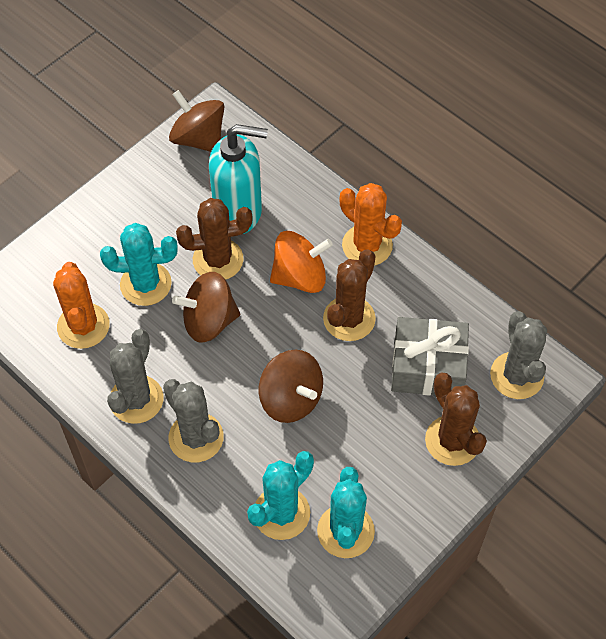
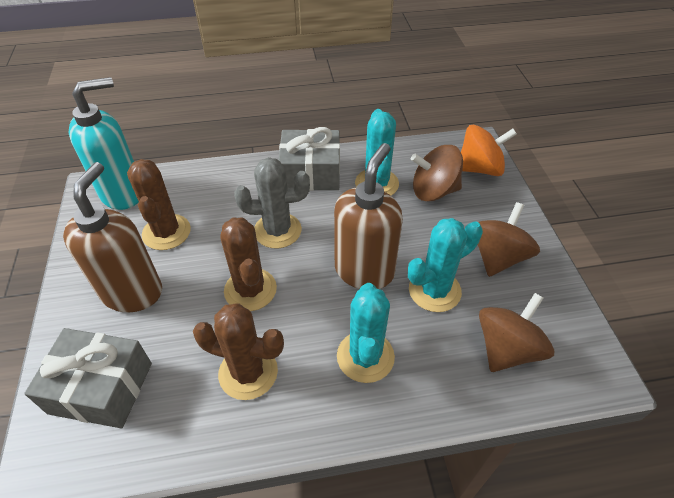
brown soap dispenser: none = 0 -> [63,162,162,313] [334,143,403,289] = 2
grey cactus: [107,329,163,424] [163,379,224,462] [490,311,547,399] = 3 -> [234,157,310,248] = 1
grey gift: [391,317,469,396] = 1 -> [24,328,152,428] [279,127,340,191] = 2
orange cactus: [53,262,110,349] [339,183,402,266] = 2 -> none = 0

